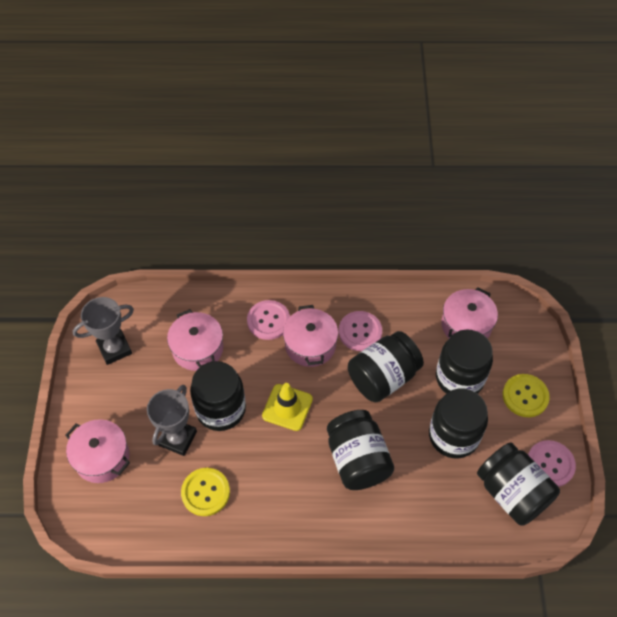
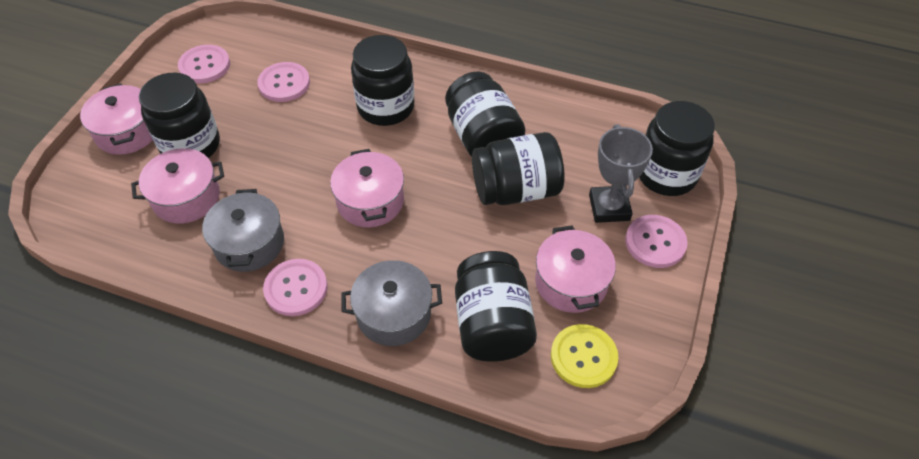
grey pot: none = 0 -> [202,189,284,272] [341,260,442,346] = 2
grey trophy: [73,297,134,365] [147,385,197,456] = 2 -> [589,124,653,223] = 1
pink button: [247,300,290,340] [339,311,382,351] [528,440,576,487] = 3 -> [178,45,230,83] [257,62,310,102] [263,259,327,316] [625,215,688,268] = 4
yellow button: [181,468,230,516] [503,374,550,417] = 2 -> [551,324,618,388] = 1
yellow traffic cone: [262,383,313,431] = 1 -> none = 0

